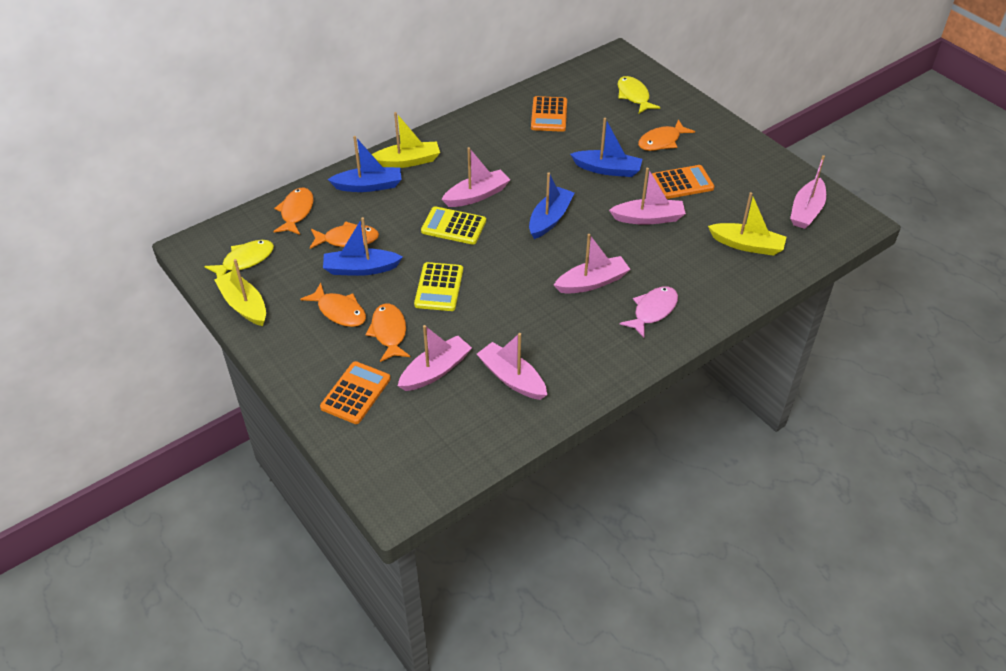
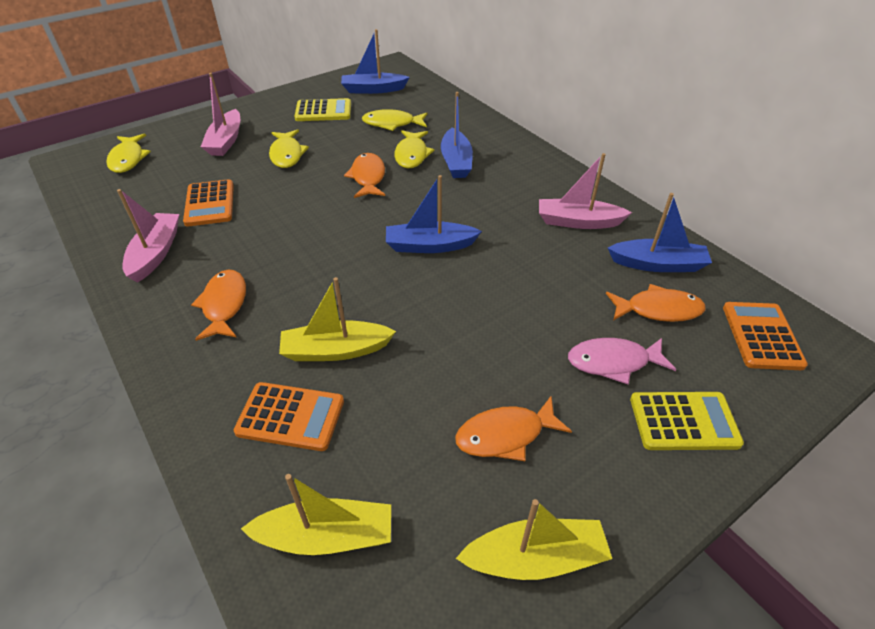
orange fish: [273,187,313,235] [300,283,366,327] [310,221,379,249] [366,303,410,362] [638,119,695,151] = 5 -> [191,269,246,341] [344,153,385,198] [455,396,572,461] [606,284,706,322] = 4
pink boat: [398,325,472,391] [441,147,510,207] [477,333,547,400] [554,234,630,294] [609,168,686,225] [790,155,826,229] = 6 -> [117,189,179,283] [201,73,240,156] [539,153,632,229] = 3
yellow fish: [204,240,274,278] [618,76,660,113] = 2 -> [106,134,151,173] [269,130,309,168] [362,109,428,131] [394,130,434,168] = 4

